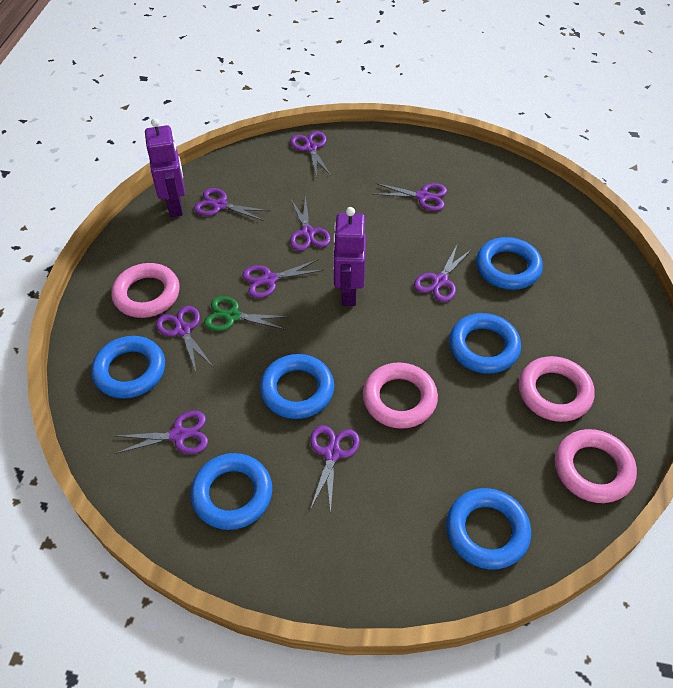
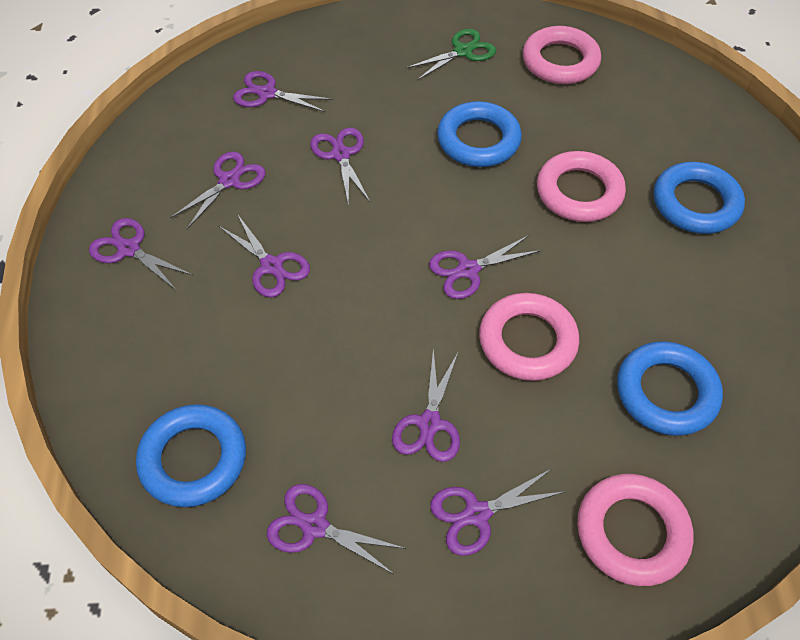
blue ring: [91,336,165,399] [191,453,272,530] [260,354,334,419] [446,488,531,570] [449,313,521,374] [476,237,543,290] = 6 -> [136,404,246,507] [437,101,522,167] [617,341,723,436] [654,162,745,234] = 4
purple robot: [145,118,185,217] [333,207,366,306] = 2 -> none = 0

